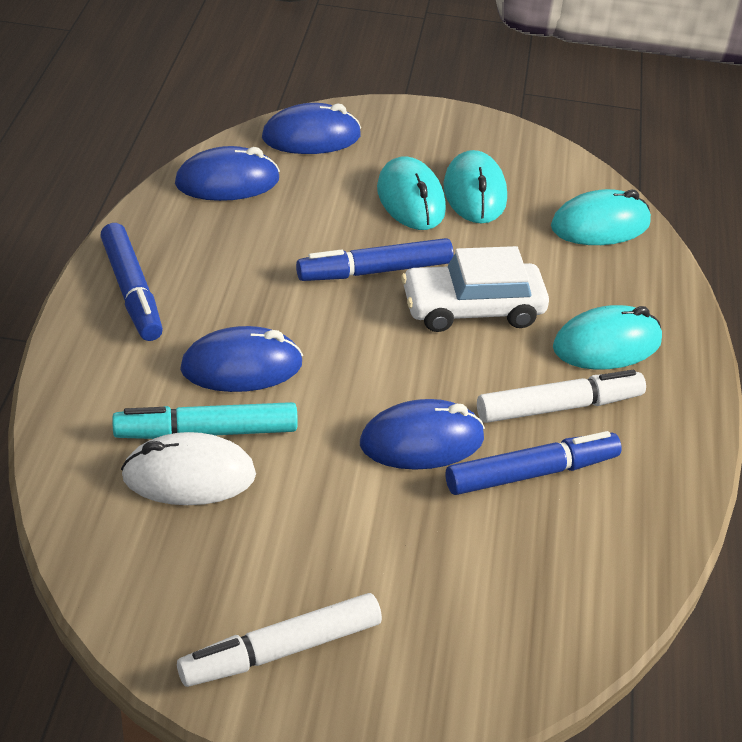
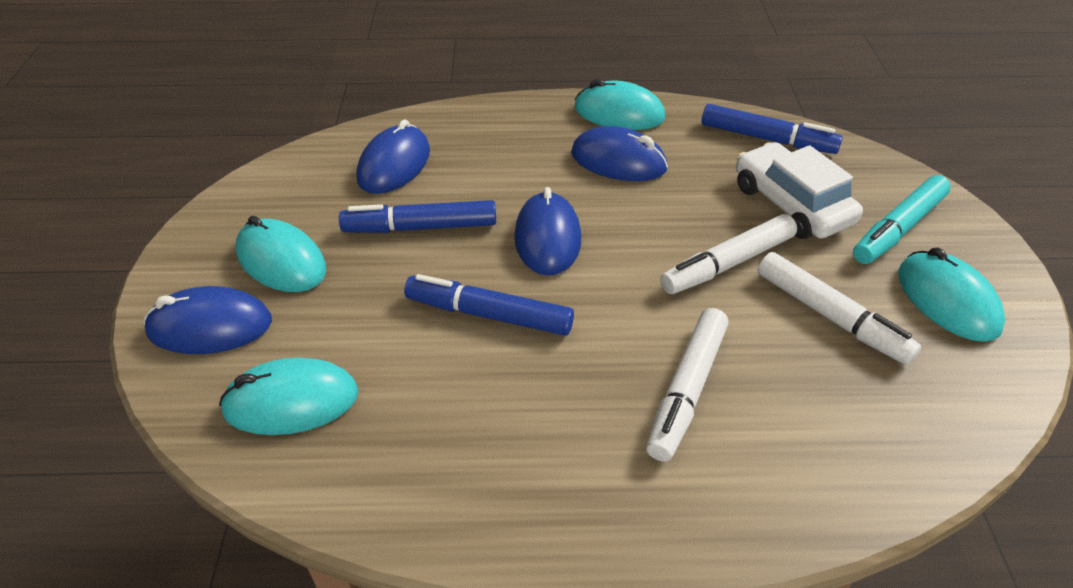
white marker: [177,593,382,687] [477,370,646,423] = 2 -> [646,308,728,461] [660,214,797,294] [758,252,921,365] = 3
white mouse: [121,432,256,505] = 1 -> none = 0

